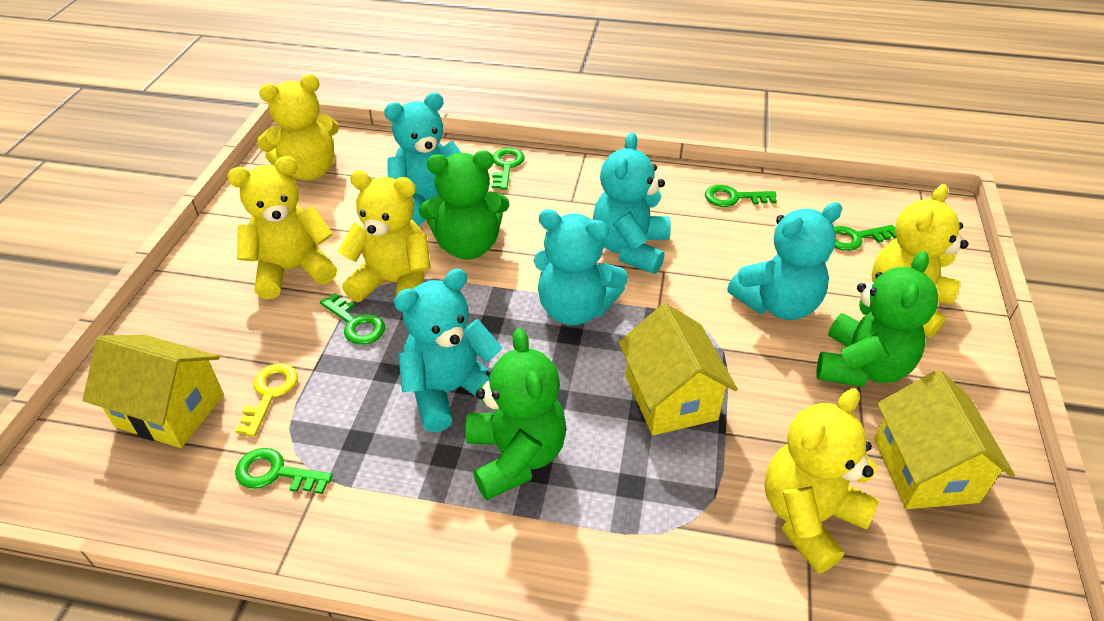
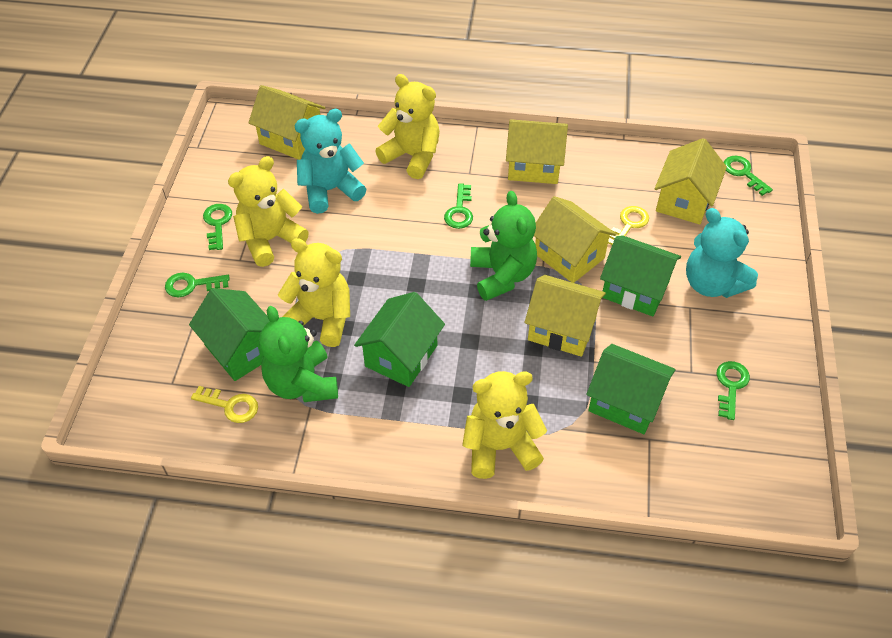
green house: none = 0 -> [189,288,270,381] [354,292,445,387] [586,344,676,434] [600,235,681,316] = 4
green teddy bear: [419,150,509,259] [466,328,566,500] [816,251,938,387] = 3 -> [259,306,338,402] [470,191,537,301] = 2
turquoise teddy bear: [384,93,461,226] [394,269,502,432] [534,209,628,326] [593,132,671,274] [727,202,842,320] = 5 -> [295,109,366,214] [686,208,758,298] = 2
yellow house: [83,335,224,448] [618,303,738,435] [874,370,1015,509] = 3 -> [248,85,326,160] [506,119,568,184] [524,275,606,357] [534,196,616,283] [654,138,727,225] = 5
yellow key: [235,363,298,437] = 1 -> [191,386,258,423] [608,206,649,245] = 2
yellow teddy bear: [227,156,337,299] [257,74,339,181] [338,170,431,302] [765,388,879,573] [872,184,968,338] = 5 -> [228,156,309,267] [278,238,350,347] [376,74,440,179] [462,371,547,479] = 4

